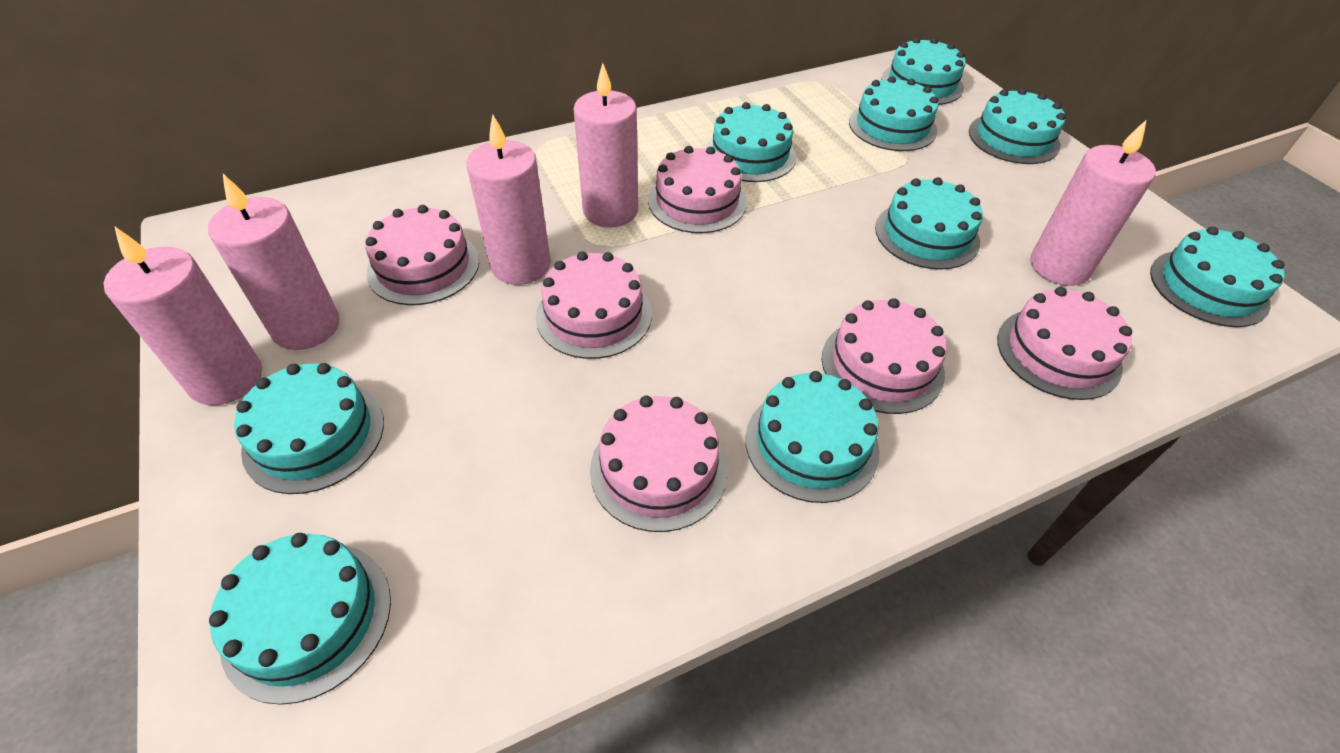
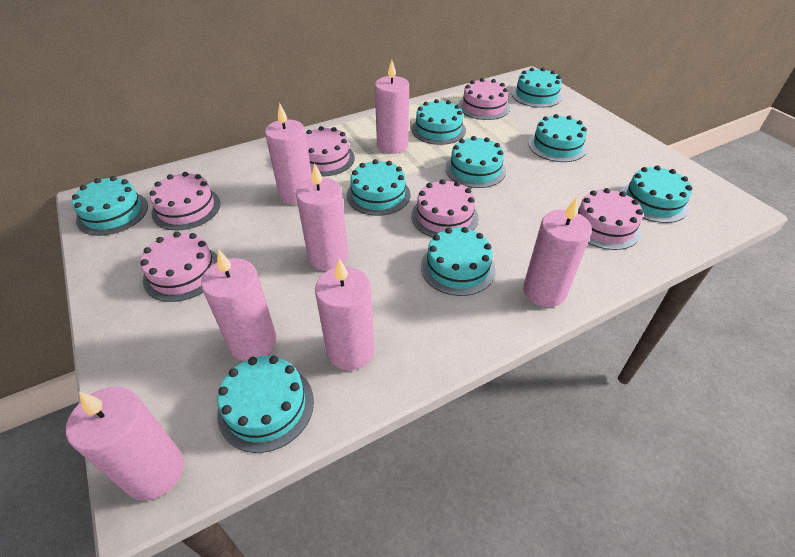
pink candle: [104,227,262,405] [208,174,340,350] [466,115,551,285] [574,63,638,227] [1030,120,1156,286] = 5 -> [66,387,184,501] [201,249,277,361] [265,103,312,204] [296,163,348,271] [315,258,375,370] [375,60,409,154] [523,197,592,307] = 7

